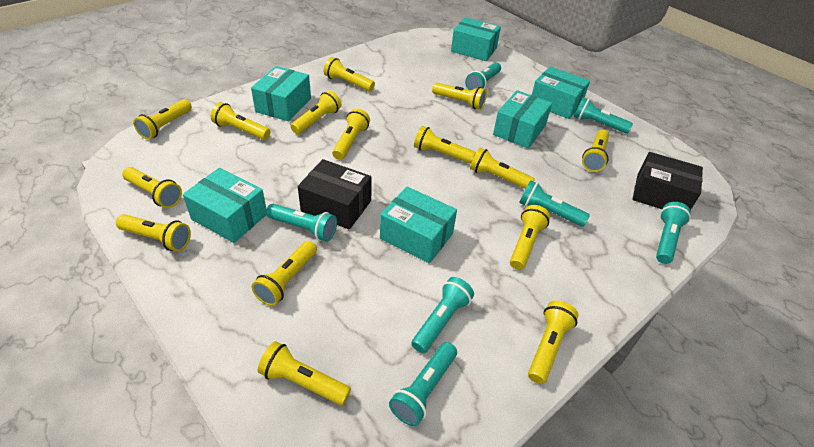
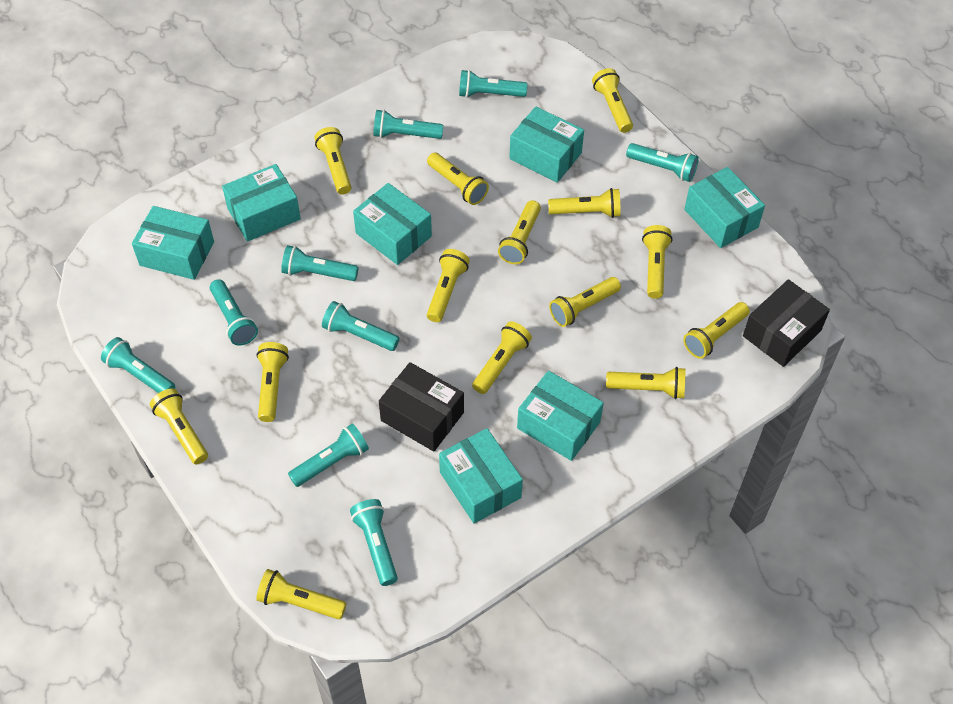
turquoise box: [183,168,266,243] [251,66,311,121] [380,187,457,263] [451,17,501,61] [493,90,552,149] [532,66,590,119] = 6 -> [132,206,214,280] [222,164,301,242] [353,183,432,265] [439,428,523,523] [509,107,584,183] [517,371,604,461] [684,167,765,248] = 7
turquoise flashlight: [266,204,337,242] [389,342,457,426] [411,277,474,353] [465,62,501,90] [519,181,590,227] [574,98,633,134] [656,202,691,264] = 7 -> [101,337,175,393] [210,279,258,346] [281,245,358,281] [288,424,369,487] [322,301,400,351] [350,499,398,586] [373,110,444,139] [459,70,527,98] [626,143,699,182] = 9
yellow flashlight: [116,214,191,251] [122,167,182,208] [133,99,192,140] [211,102,271,140] [252,241,317,306] [258,341,351,405] [291,90,341,134] [324,57,375,92] [332,108,370,160] [414,126,476,164] [432,83,487,110] [470,148,535,189] [510,205,550,270] [528,301,578,384] [582,130,609,172] = 15 -> [150,389,208,464] [256,342,289,422] [256,569,347,620] [314,127,351,195] [427,152,489,205] [427,249,470,322] [472,321,532,394] [498,200,541,264] [548,188,621,218] [549,277,621,327] [592,68,633,133] [606,367,685,399] [642,225,672,299] [684,302,750,359] = 14

